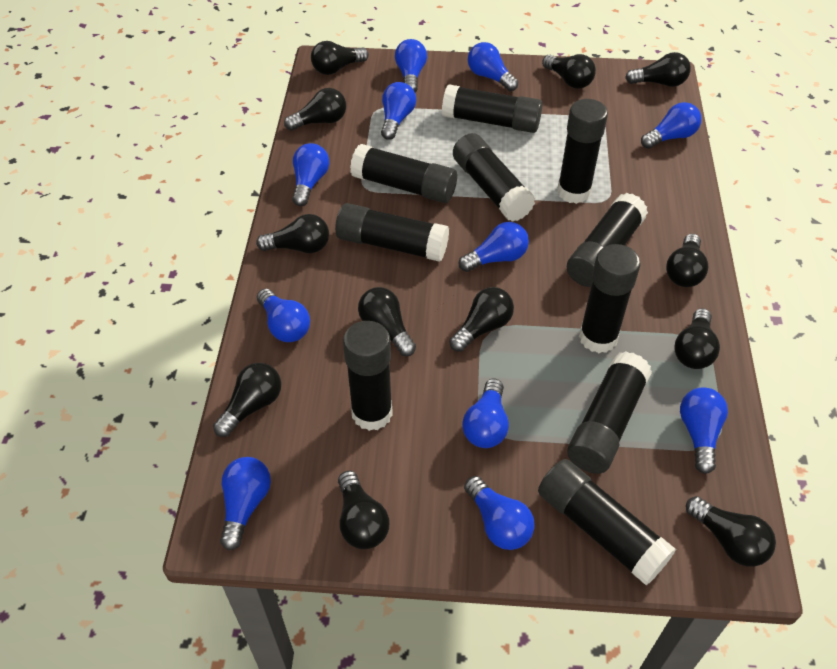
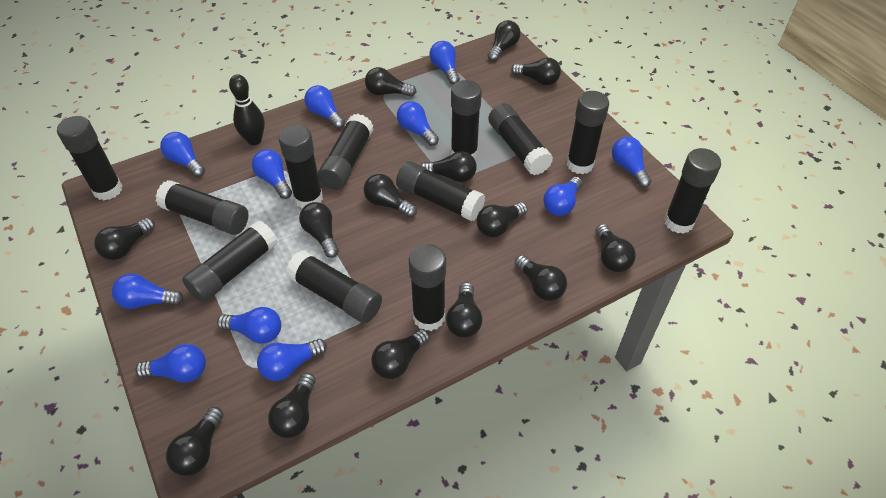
black bowling pin: none = 0 -> [229,74,265,145] = 1
black glue stick: [335,203,449,262] [343,321,393,431] [350,144,457,203] [442,84,543,133] [453,133,535,222] [538,459,676,586] [557,99,608,204] [567,193,648,287] [567,351,652,474] [579,244,641,353] = 10 -> [57,116,123,200] [156,180,248,235] [182,220,278,303] [279,125,323,209] [286,251,382,323] [318,114,373,190] [396,161,485,221] [409,244,446,331] [451,80,482,159] [488,103,553,175] [567,91,609,174] [664,148,721,234] = 12
black light bulb: [213,363,281,437] [256,214,329,253] [284,88,346,131] [311,41,369,75] [338,471,389,549] [358,287,416,356] [449,287,514,352] [542,54,596,89] [625,52,691,87] [666,234,708,287] [674,308,720,369] [686,496,776,567] = 12 -> [94,218,155,260] [166,407,223,476] [268,373,316,438] [299,202,339,258] [364,174,417,217] [365,67,417,97] [371,329,430,379] [421,152,477,182] [446,282,483,338] [476,202,528,237] [488,20,521,61] [511,58,561,85] [515,255,567,301] [596,224,636,272] = 14

